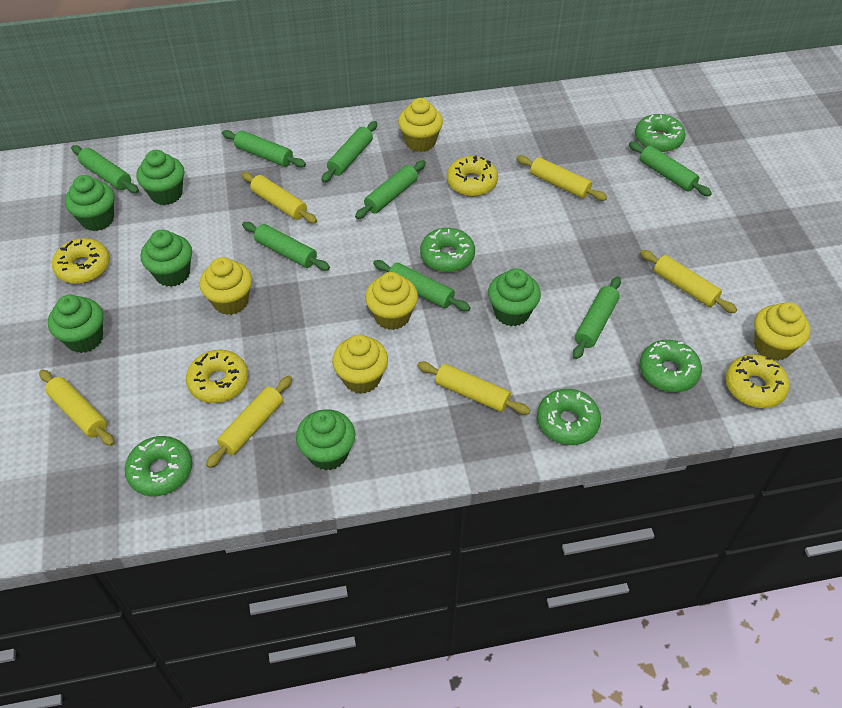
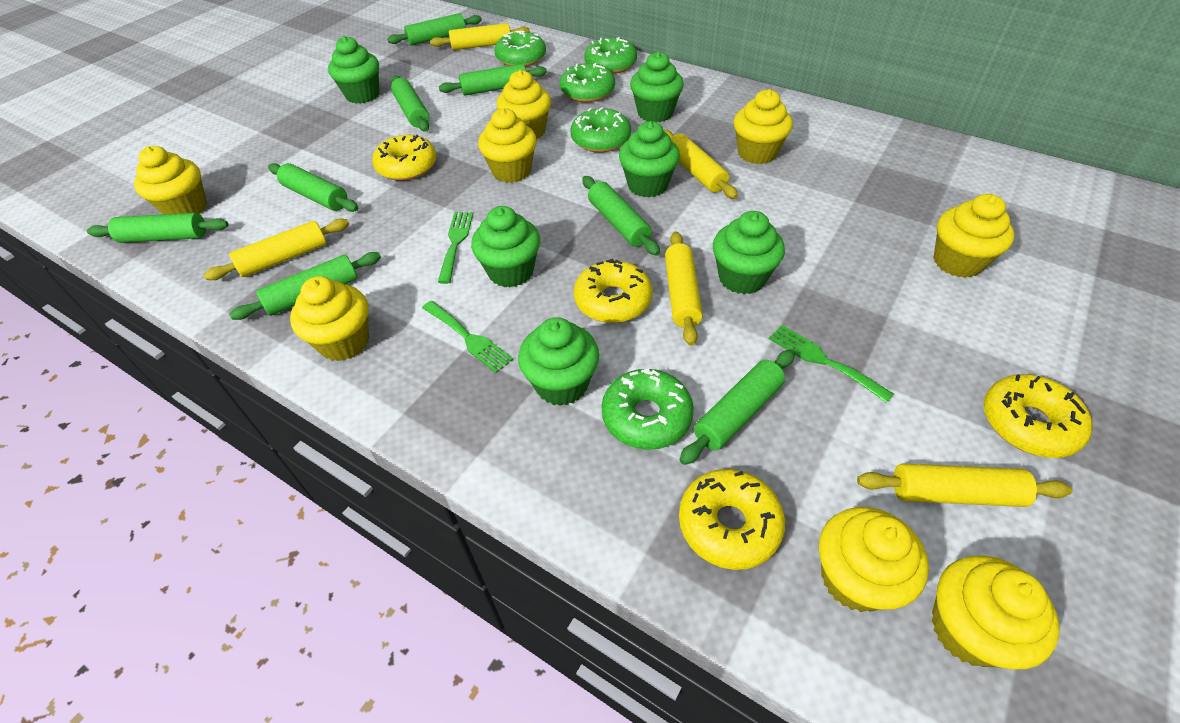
green fork: none = 0 -> [422,301,513,373] [438,212,473,284] [769,325,894,403] = 3
yellow cupcake: [200,257,252,315] [332,335,388,394] [365,272,418,330] [398,98,443,152] [754,302,810,361] = 5 -> [134,146,207,214] [290,276,369,361] [478,108,537,183] [497,70,551,138] [733,89,793,164] [819,507,929,612] [932,556,1060,669] [933,194,1015,278] = 8
yellow rolling pin: [39,370,114,446] [206,376,292,468] [241,172,317,223] [417,362,530,415] [516,155,607,201] [640,250,737,313] = 6 -> [204,219,349,280] [430,23,530,50] [663,129,738,199] [665,232,703,346] [857,463,1072,507] = 5

